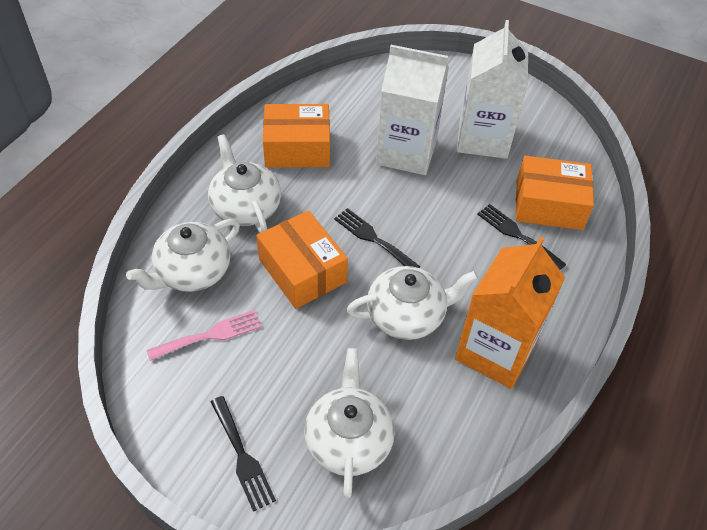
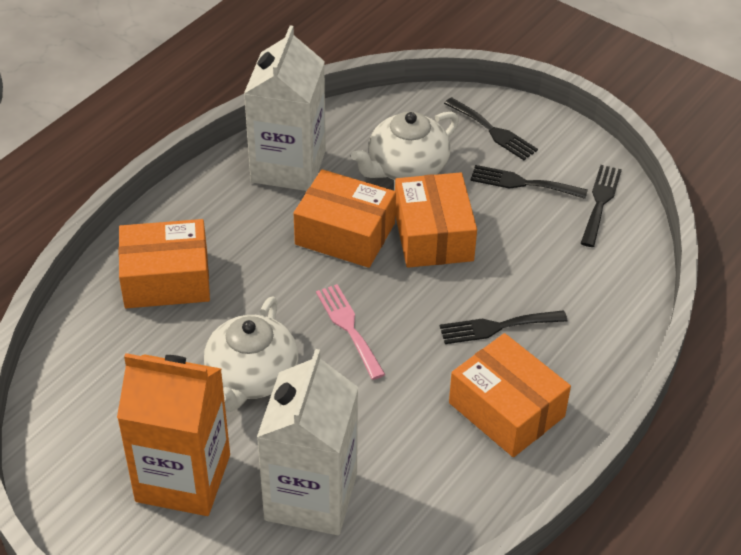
black fork: [211,396,276,512] [334,208,420,268] [477,204,566,270] = 3 -> [440,310,567,344] [444,97,538,160] [470,165,588,199] [581,165,622,247] = 4
orange box: [256,210,348,309] [263,104,330,168] [516,156,594,230] = 3 -> [118,219,210,308] [293,169,396,268] [395,172,477,268] [449,333,571,457] = 4
white teapot: [126,219,240,292] [208,134,281,233] [304,348,395,499] [346,266,478,340] = 4 -> [204,296,299,412] [351,111,459,180] = 2

